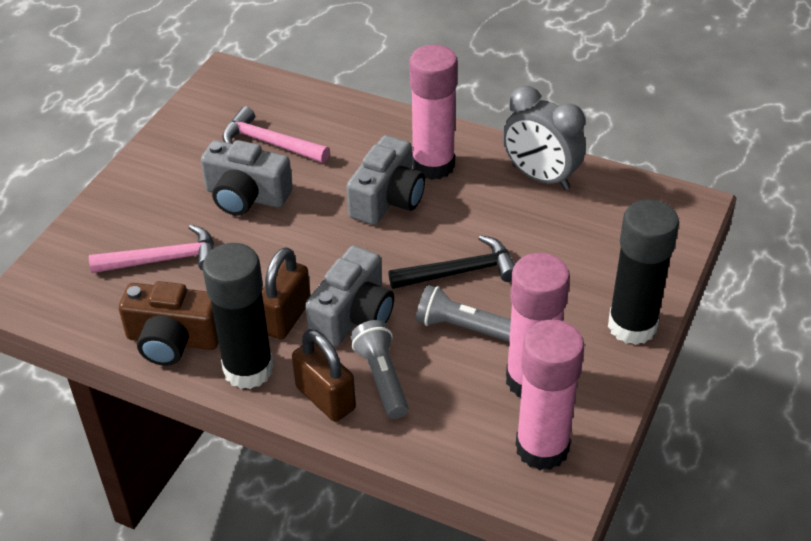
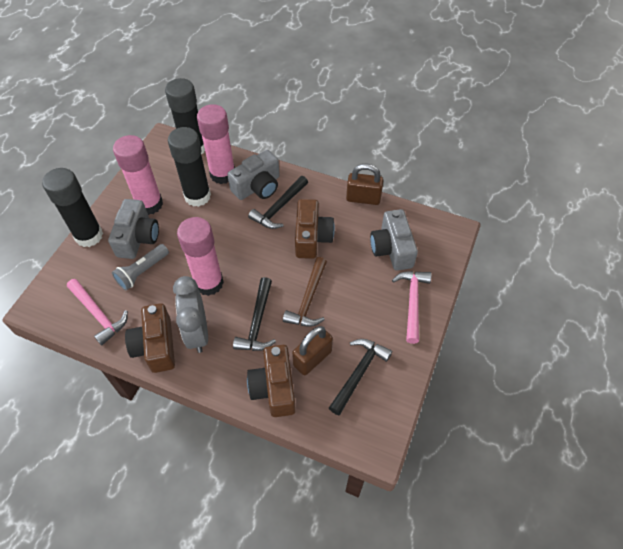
black glue stick: [202,243,274,389] [608,199,679,345] = 2 -> [42,168,103,247] [165,78,205,154] [168,127,211,207] = 3
black hammer: [388,235,515,289] = 1 -> [233,277,276,351] [248,176,308,229] [329,339,392,415] = 3
brown camera: [119,281,219,366] = 1 -> [125,303,175,373] [247,345,296,417] [295,199,335,259] = 3
brown hammer: none = 0 -> [283,257,327,327] = 1
grey flashlight: [350,320,409,419] [416,285,511,342] = 2 -> [112,244,169,290] = 1

